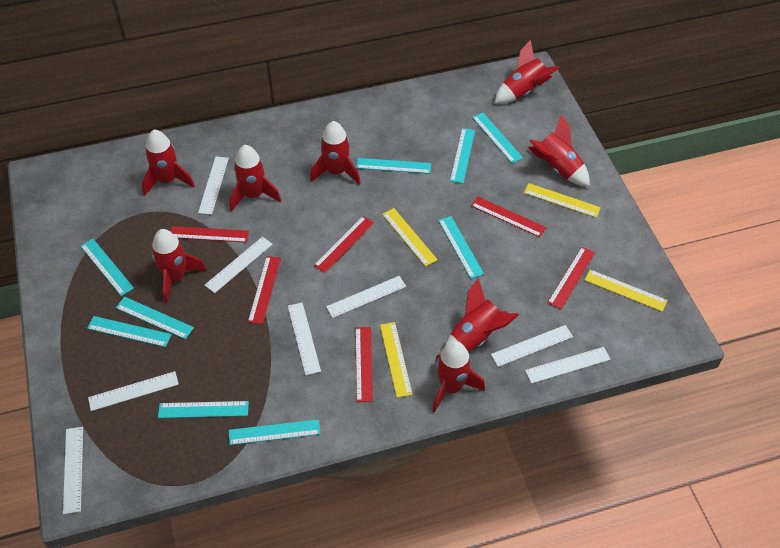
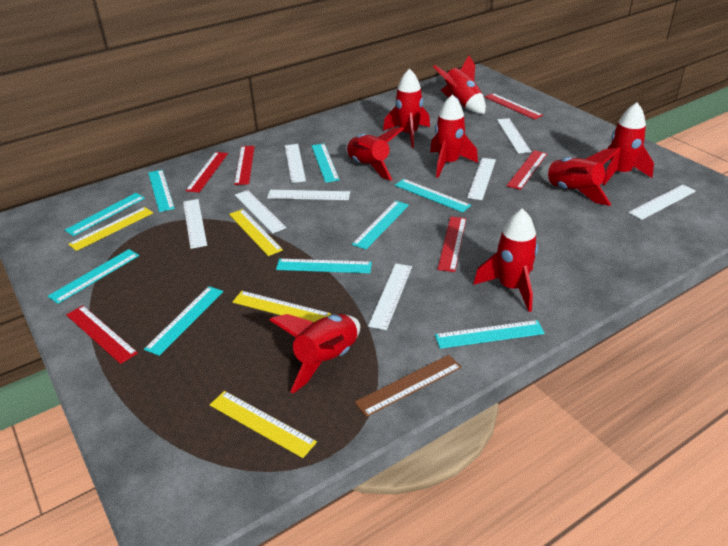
brown ruler: none = 0 -> [355,355,462,417] = 1

